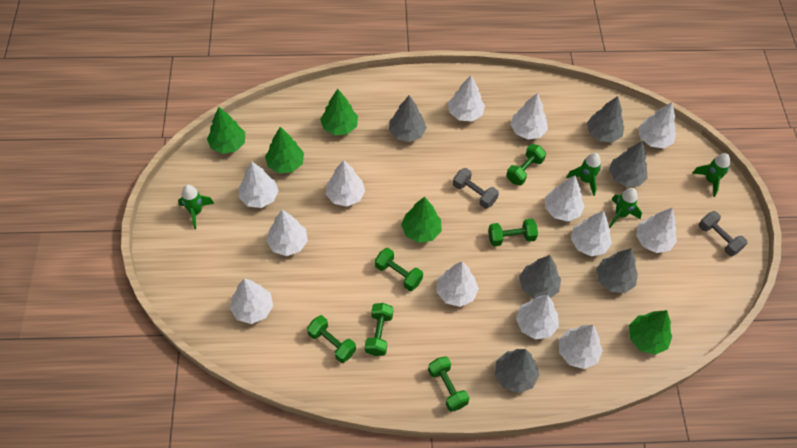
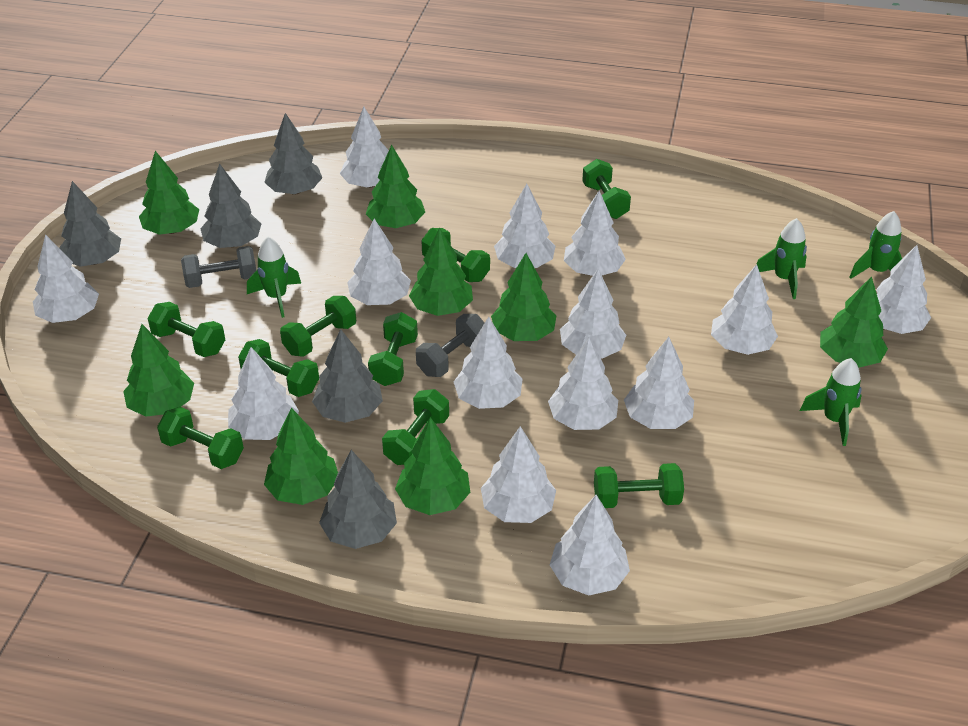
green dumbbell: [307,315,356,363] [365,303,393,356] [375,248,423,291] [428,356,470,412] [488,218,538,246] [506,144,546,185] = 6 -> [147,302,225,357] [157,407,244,469] [238,339,319,397] [280,296,356,357] [368,312,418,386] [382,389,449,465] [421,228,490,282] [582,159,631,219] [594,463,684,508] = 9
green tree: [207,107,245,154] [265,127,304,173] [320,89,358,135] [401,197,442,243] [629,310,672,355] = 5 -> [123,324,194,417] [139,151,199,235] [264,408,338,505] [366,145,425,228] [395,417,470,515] [409,227,473,316] [491,253,557,341] [820,276,888,368] = 8
grey tree: [389,95,427,142] [495,349,539,393] [519,255,561,299] [587,96,624,142] [596,248,638,293] [609,141,648,187] = 6 -> [59,181,121,267] [200,164,261,248] [264,113,322,195] [312,329,383,423] [319,450,397,549] = 5
white tree: [230,278,273,324] [239,162,279,208] [266,210,308,256] [326,160,365,207] [437,262,479,307] [448,75,485,121] [510,93,548,139] [516,295,559,339] [545,175,585,222] [559,325,603,369] [571,211,612,256] [636,207,677,253] [638,102,676,149] = 13 -> [33,234,99,323] [228,347,299,440] [340,107,389,188] [347,219,411,305] [454,317,523,409] [481,426,556,523] [494,184,556,268] [548,338,618,430] [550,495,630,596] [560,269,626,359] [564,191,626,276] [624,337,694,429] [711,264,778,355] [876,245,931,334] = 14

